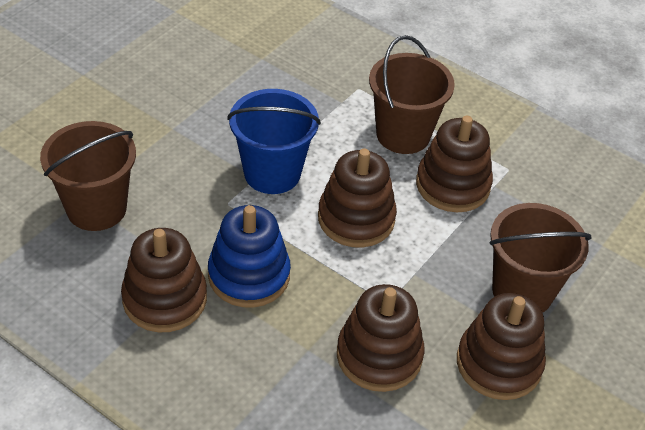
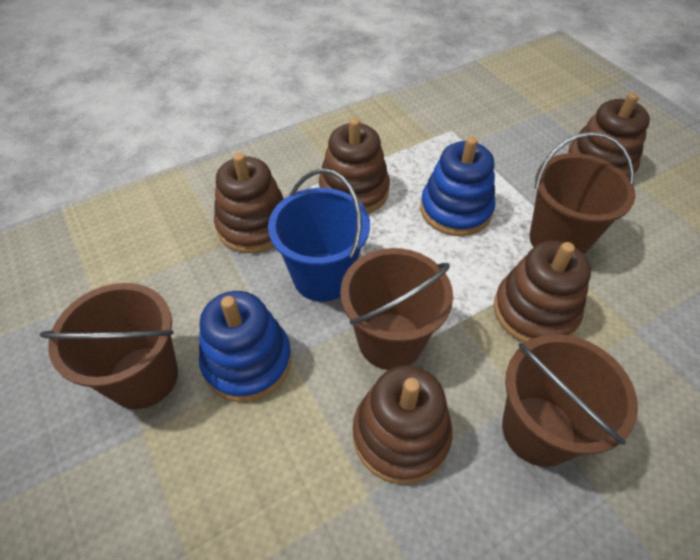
blue stacking toy: [208,205,291,308] = 1 -> [199,291,292,402] [420,137,495,236] = 2
brown bucket: [40,121,136,231] [369,35,455,154] [490,203,591,313] = 3 -> [40,283,178,409] [340,248,453,370] [502,334,638,467] [530,132,636,255] = 4

